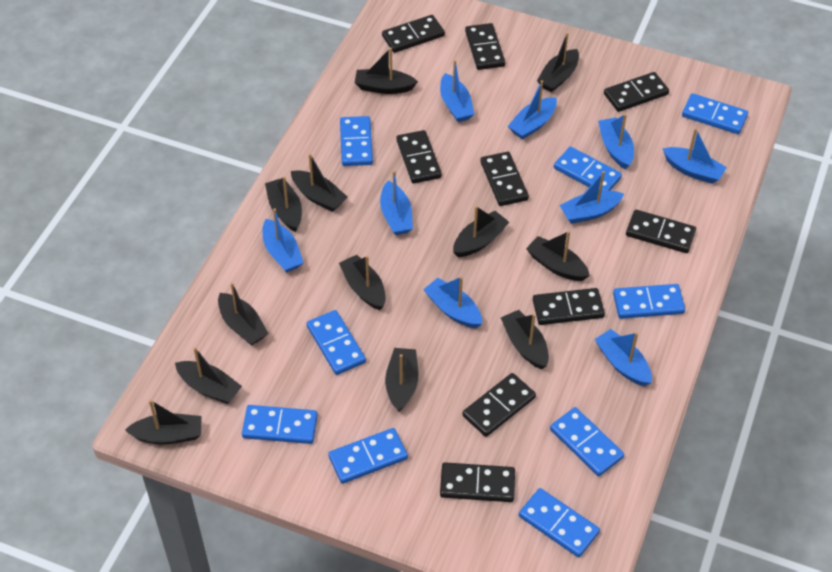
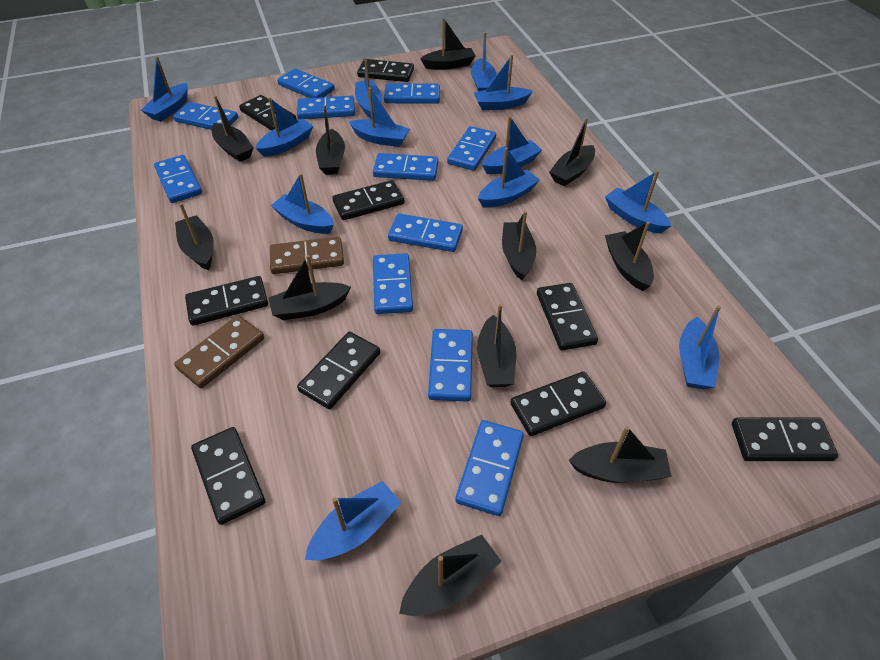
black boat: [125,400,202,445] [175,347,242,404] [218,282,269,346] [265,176,302,232] [291,154,347,212] [339,255,386,310] [355,47,418,94] [385,348,418,412] [453,206,509,257] [501,310,549,369] [526,231,590,281] [537,32,579,92] = 12 -> [175,203,214,270] [212,95,253,162] [269,255,351,320] [316,105,345,175] [399,535,501,616] [420,18,476,70] [477,304,516,387] [502,211,536,280] [549,118,595,186] [569,426,672,483] [605,222,654,291] = 11
blue boat: [262,208,304,272] [380,171,413,235] [423,276,482,328] [440,60,474,122] [508,80,557,139] [559,171,624,224] [595,329,652,386] [598,114,634,169] [663,128,727,184] = 9 -> [141,56,188,121] [255,97,313,157] [271,173,334,234] [305,481,401,560] [349,87,410,147] [355,59,382,119] [471,32,497,92] [474,55,533,110] [478,148,539,208] [482,116,542,174] [605,170,671,234] [679,305,721,389] = 12
blue domino: [242,405,318,444] [307,310,366,375] [328,428,408,484] [340,116,373,166] [519,488,600,557] [550,407,624,476] [554,147,622,191] [613,284,685,319] [682,93,748,134] = 9 -> [154,155,202,203] [173,102,238,130] [277,68,335,98] [297,95,355,119] [373,153,439,181] [373,253,413,314] [384,83,440,104] [388,214,463,252] [428,329,473,402] [447,126,496,171] [456,420,524,516] = 11
brown domino: none = 0 -> [174,315,264,388] [270,237,344,274] = 2

